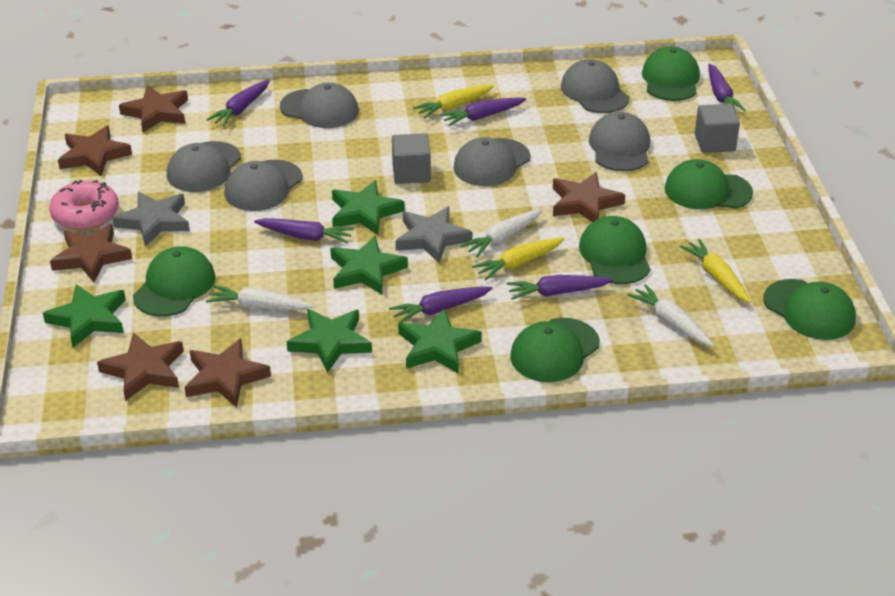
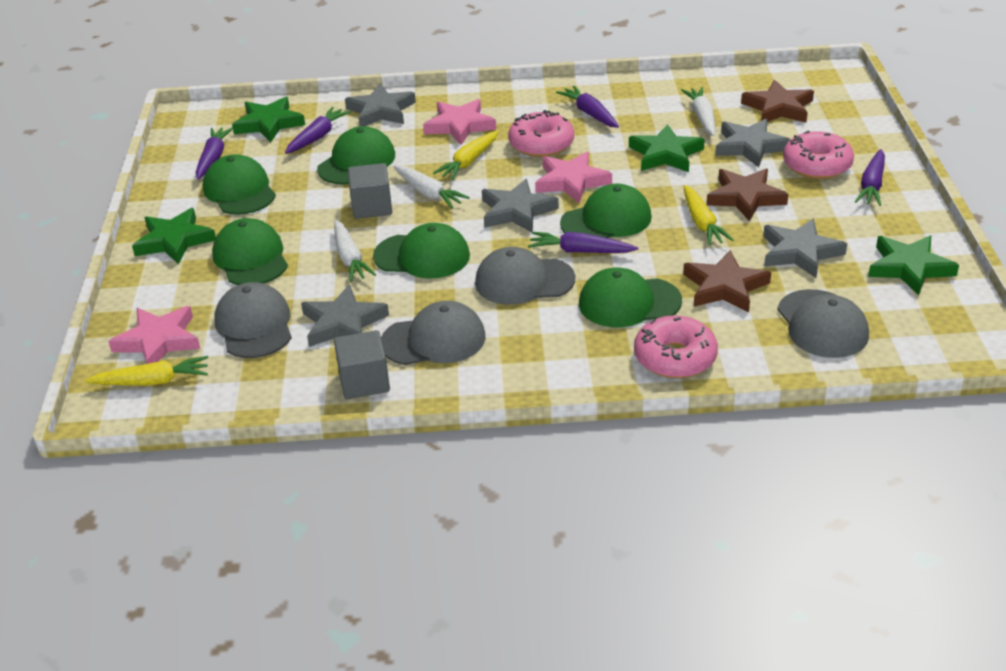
brown star: [50,224,132,282] [58,126,132,176] [97,333,184,401] [119,85,188,132] [184,339,271,408] [553,172,625,223] = 6 -> [683,250,771,313] [706,169,789,221] [741,80,814,123] = 3
green star: [43,284,126,347] [287,309,372,373] [330,236,408,295] [332,180,405,235] [398,309,482,374] = 5 -> [132,208,216,264] [232,97,305,142] [629,124,705,172] [868,235,959,296] = 4
grey cap: [167,141,241,192] [224,160,302,211] [280,83,359,128] [453,137,531,186] [561,59,629,113] [589,112,650,171] = 6 -> [215,282,292,358] [381,301,486,365] [475,247,575,305] [777,289,869,358] = 4
grey star: [112,192,190,246] [395,207,473,263] = 2 -> [301,285,389,347] [345,84,416,126] [482,179,559,233] [715,119,791,168] [763,219,847,278] = 5
pink donut: [49,180,119,230] = 1 -> [508,110,574,157] [634,315,718,378] [783,131,854,179] = 3
pink star: none = 0 -> [108,306,201,364] [423,99,496,145] [535,151,612,203] = 3
purple carrot: [207,80,270,126] [254,218,354,244] [389,287,493,324] [440,97,526,126] [507,275,613,300] [708,64,746,112] = 6 -> [196,128,233,179] [285,107,351,154] [528,232,638,253] [556,86,619,128] [855,149,885,206] = 5

